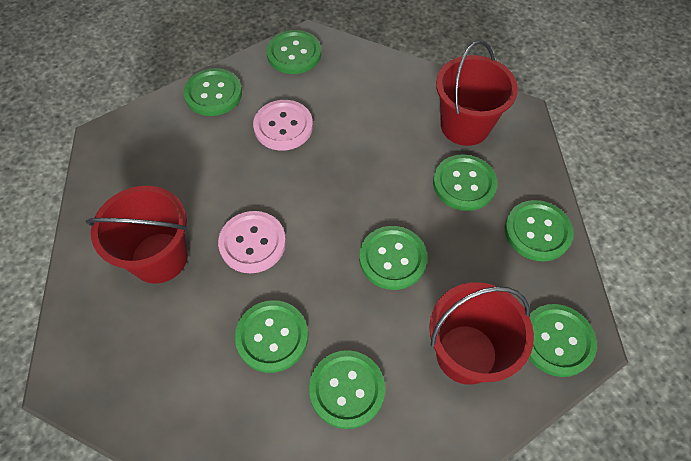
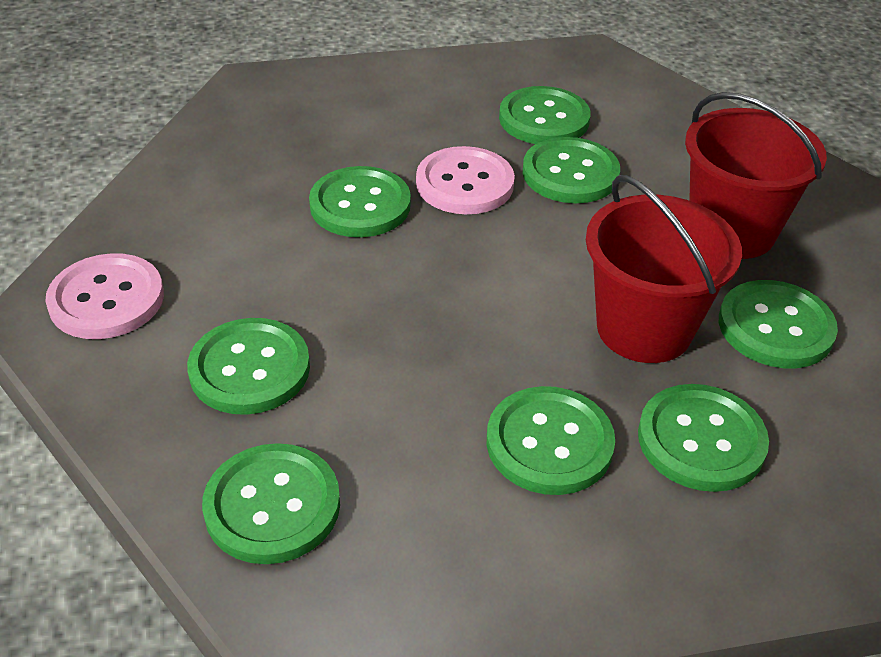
red bucket: [86,186,188,284] [429,282,534,385] [436,40,518,146] = 3 -> [586,175,742,363] [685,92,827,259] = 2

